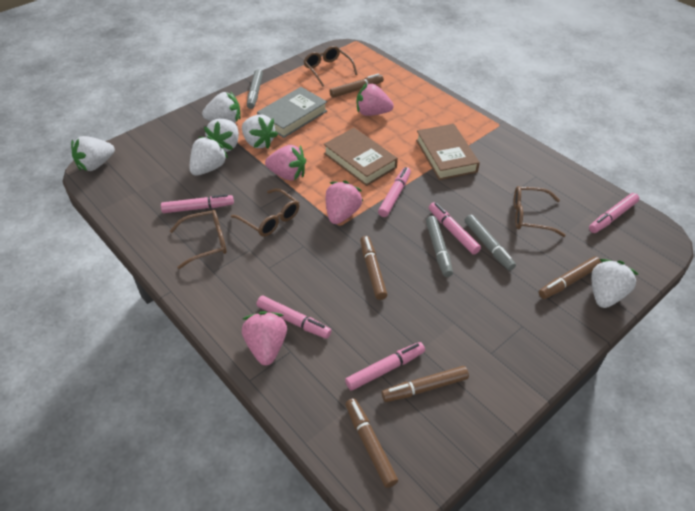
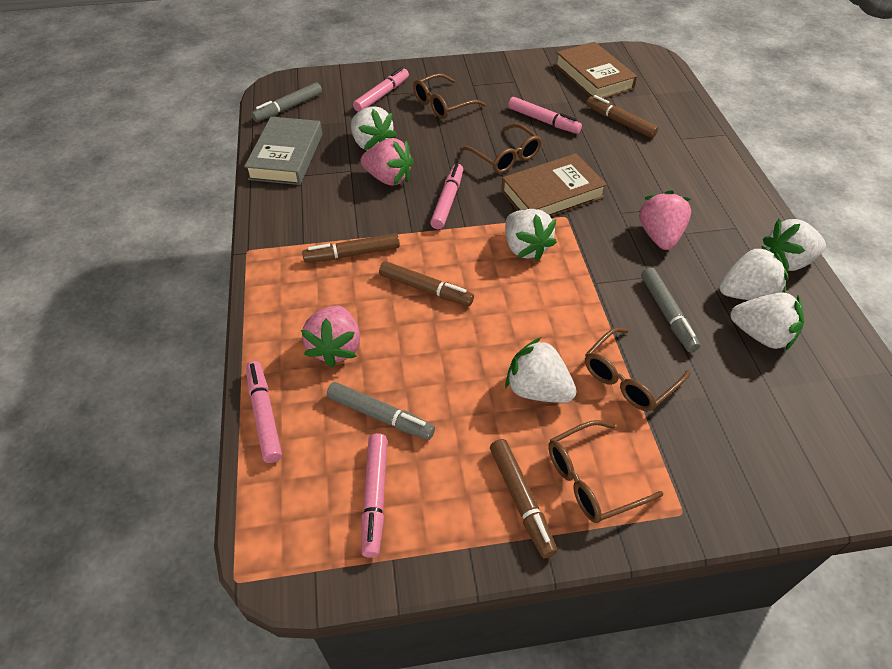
brown marker: [329,73,384,98] [345,398,398,488] [360,236,388,300] [381,366,469,402] [539,256,602,299] = 5 -> [302,233,400,263] [379,261,474,306] [490,439,558,558] [586,95,658,138] = 4
pink marker: [161,194,234,213] [256,296,332,339] [345,342,425,391] [378,167,411,217] [429,202,481,255] [589,193,640,233] = 6 -> [246,361,282,463] [353,67,409,112] [361,433,387,558] [430,164,463,229] [508,97,582,134] = 5
pink strawberry: [242,312,287,365] [265,145,306,181] [326,181,363,224] [357,83,394,116] = 4 -> [301,305,360,367] [361,138,414,186] [639,190,691,250] = 3

